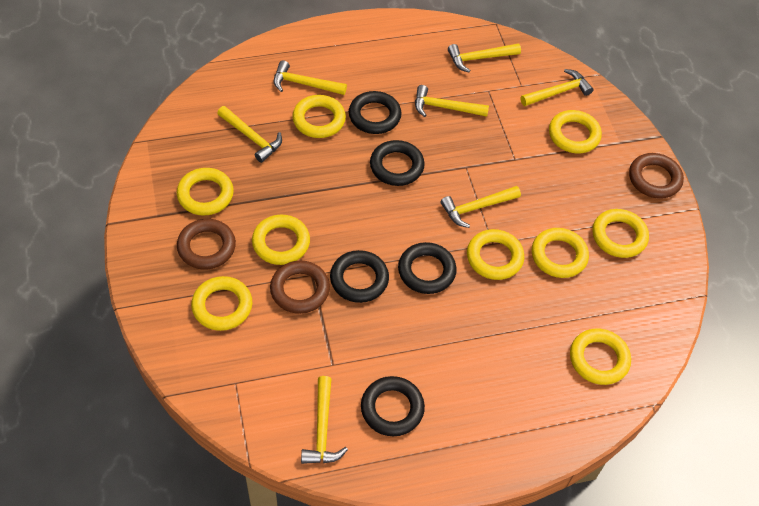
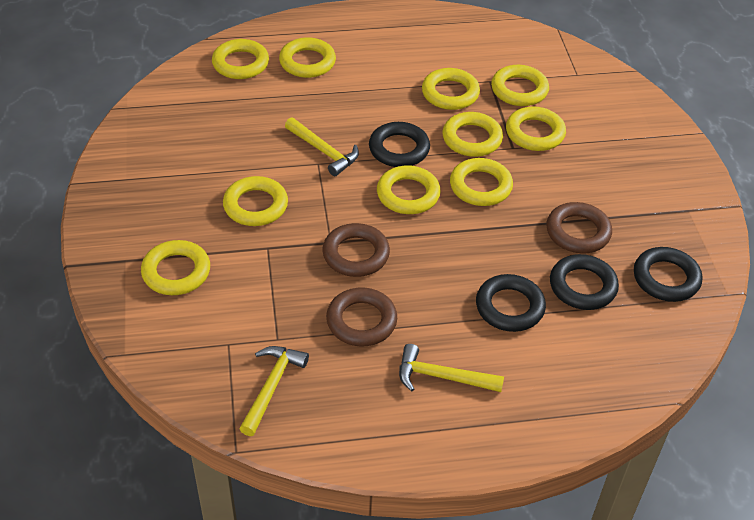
black ring: [330,250,389,303] [349,91,401,134] [361,376,425,436] [370,140,425,186] [398,242,457,294] = 5 -> [369,122,430,167] [476,274,546,332] [550,254,619,310] [634,247,702,302] = 4
yellow hammer: [217,106,282,163] [274,60,347,95] [301,376,348,464] [415,85,489,117] [441,186,521,228] [448,43,521,72] [521,69,594,106] = 7 -> [239,346,309,436] [285,117,359,176] [399,344,504,392] = 3
yellow ring: [177,168,234,216] [191,276,252,331] [252,215,310,265] [292,95,346,138] [467,229,524,280] [532,228,589,278] [549,110,602,154] [570,329,631,385] [592,209,649,258] = 9 -> [141,240,210,295] [212,39,269,79] [223,176,288,226] [279,37,336,78] [377,166,441,214] [422,68,480,110] [442,112,503,157] [450,158,513,206] [491,65,549,106] [506,107,566,151] = 10

